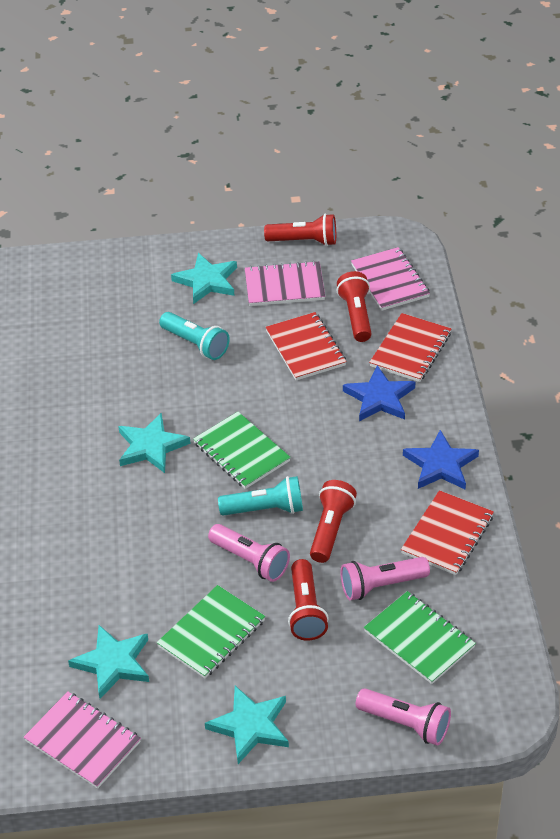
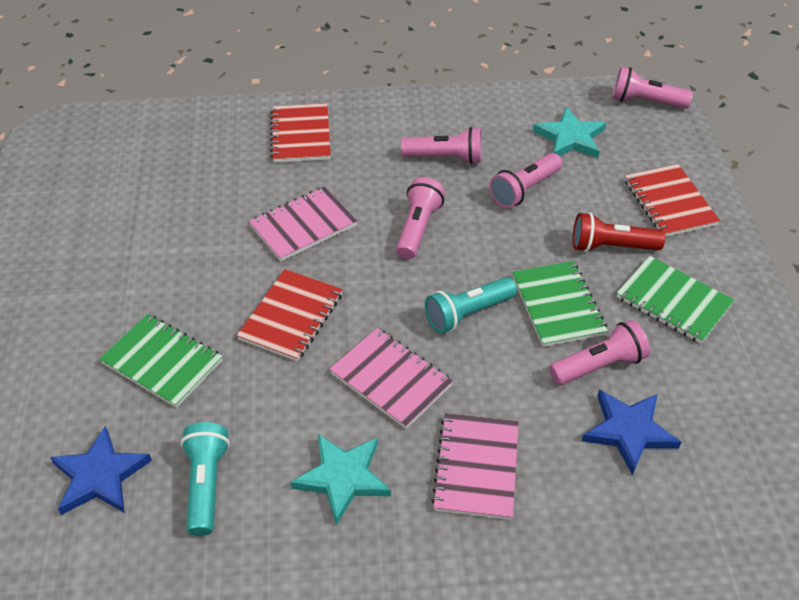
pink flashlight: [208,524,290,582] [340,557,430,600] [355,688,451,746] = 3 -> [396,177,445,259] [401,127,482,164] [489,153,562,208] [549,320,650,385] [612,67,693,109] = 5
red flashlight: [264,214,336,246] [288,559,329,641] [310,480,357,563] [337,271,371,342] = 4 -> [573,212,665,252] = 1
turquoise star: [68,625,149,699] [118,413,191,473] [171,253,237,304] [205,686,289,764] = 4 -> [290,434,391,525] [533,107,606,158] = 2

